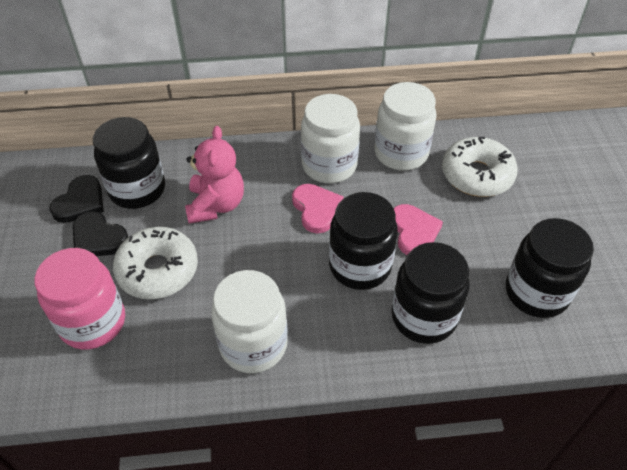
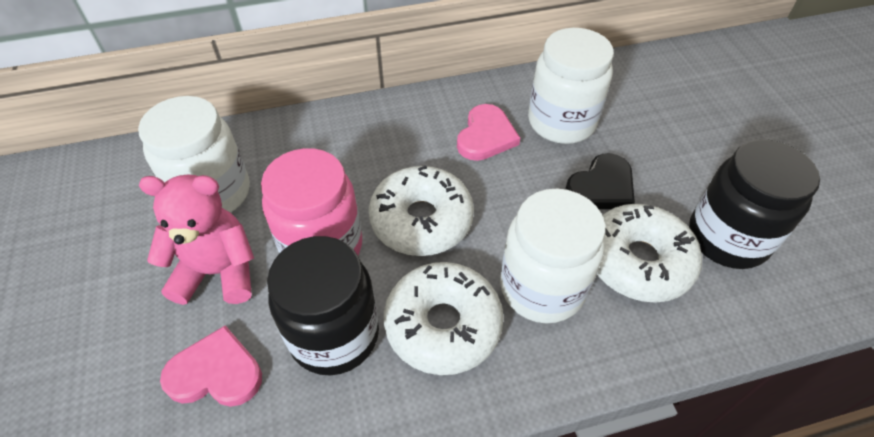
black heart: [49,175,104,223] [73,211,128,256] = 2 -> [566,153,635,209] = 1
black jar: [93,117,165,209] [329,192,398,290] [391,242,469,344] [506,218,594,318] = 4 -> [267,236,379,376] [689,139,820,269] = 2
white donut: [113,227,198,299] [442,137,518,197] = 2 -> [369,165,474,256] [384,262,504,375] [597,204,702,303] = 3

